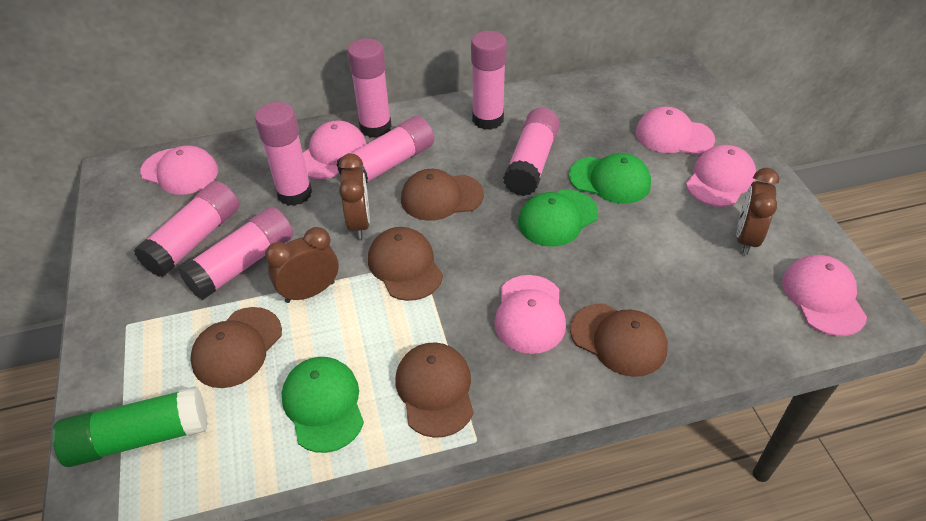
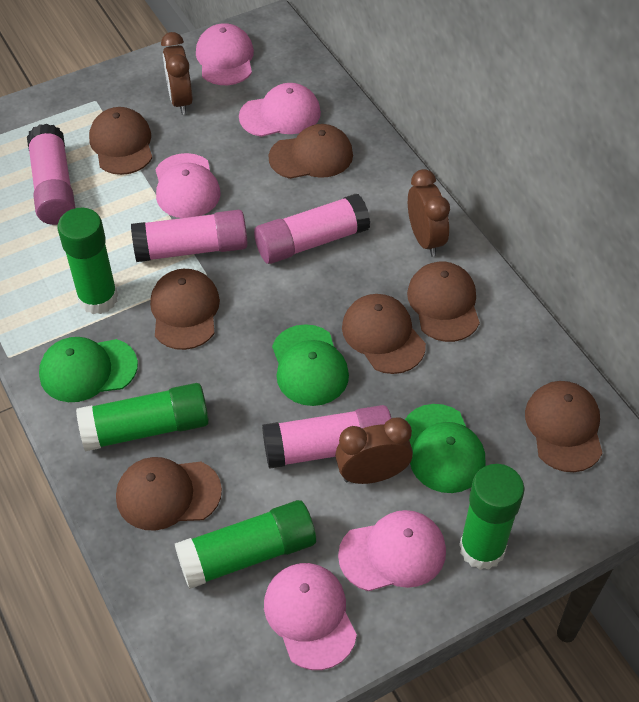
brown cap: [190,307,282,388] [368,227,443,301] [396,342,474,438] [401,169,484,221] [570,303,668,377] = 5 -> [89,107,152,175] [116,457,222,531] [150,269,220,350] [268,124,353,179] [342,294,426,374] [407,262,480,342] [525,381,602,472] = 7
green glue stick: [53,386,207,467] = 1 -> [58,208,118,314] [76,383,209,452] [175,500,316,589] [459,464,524,570] = 4
pink cap: [140,145,218,195] [303,120,367,179] [494,275,566,354] [636,107,715,155] [686,145,756,207] [782,255,867,336] = 6 -> [155,153,221,218] [196,23,254,85] [239,83,321,137] [264,563,357,670] [338,510,446,591] = 5
pink glue stick: [134,181,239,277] [178,207,293,300] [255,102,312,206] [336,116,434,183] [347,38,392,138] [471,31,507,130] [503,108,560,196] = 7 -> [27,124,75,225] [131,210,248,262] [254,194,370,264] [262,405,391,469] = 4

